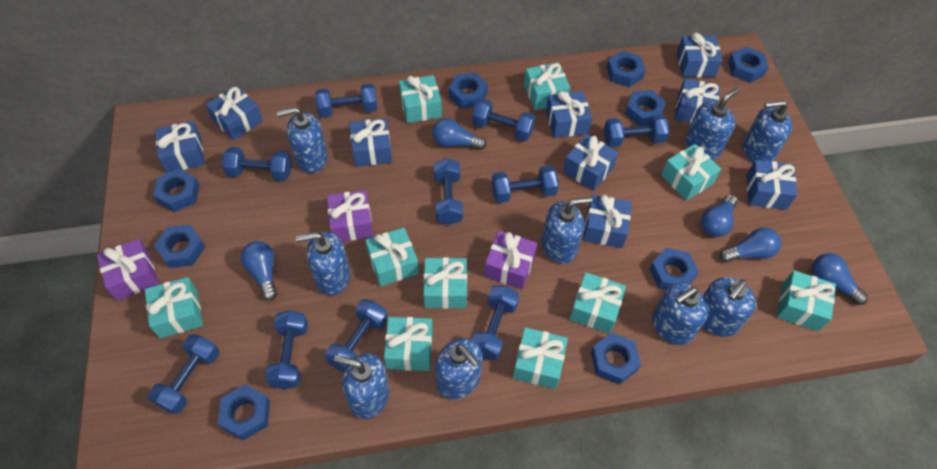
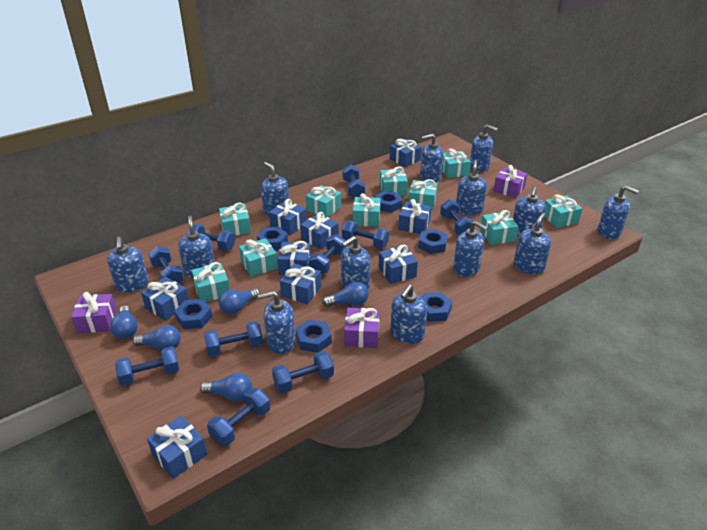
blue nut: [153,169,200,212] [154,224,205,268] [218,385,270,440] [449,73,488,108] [591,333,641,385] [606,51,646,87] [625,90,666,126] [650,248,699,290] [728,47,769,83] = 9 -> [174,299,212,329] [257,227,288,250] [296,319,332,353] [375,191,402,213] [418,229,448,254] [421,292,453,322] = 6
blue soap dispenser: [277,107,328,173] [296,232,350,295] [334,353,389,419] [435,338,483,399] [542,197,592,264] [653,283,708,345] [685,87,740,159] [702,277,756,337] [743,100,792,163] = 9 -> [107,237,149,292] [178,216,215,278] [258,291,296,354] [261,162,289,216] [341,236,370,289] [390,284,427,344] [420,134,444,182] [453,221,488,277] [456,160,487,215] [470,125,498,172] [513,187,546,236] [514,213,551,274] [598,186,639,239] = 13

